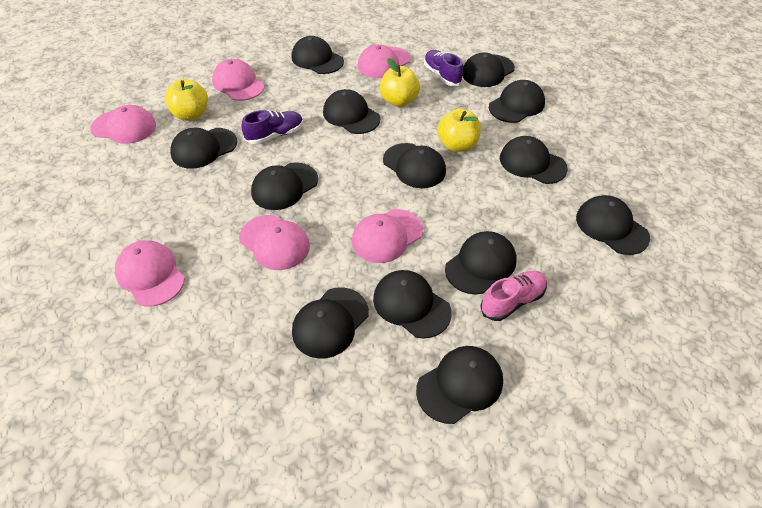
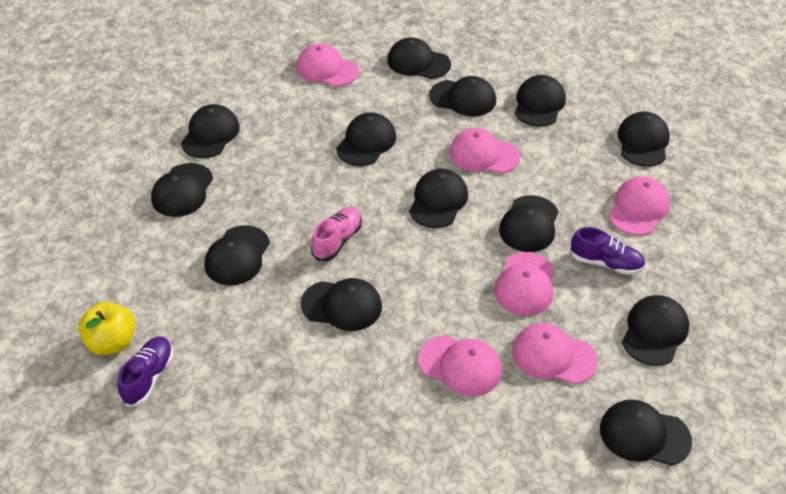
yellow apple: [165,79,208,121] [380,58,420,107] [437,109,481,152] = 3 -> [78,302,135,355] = 1

